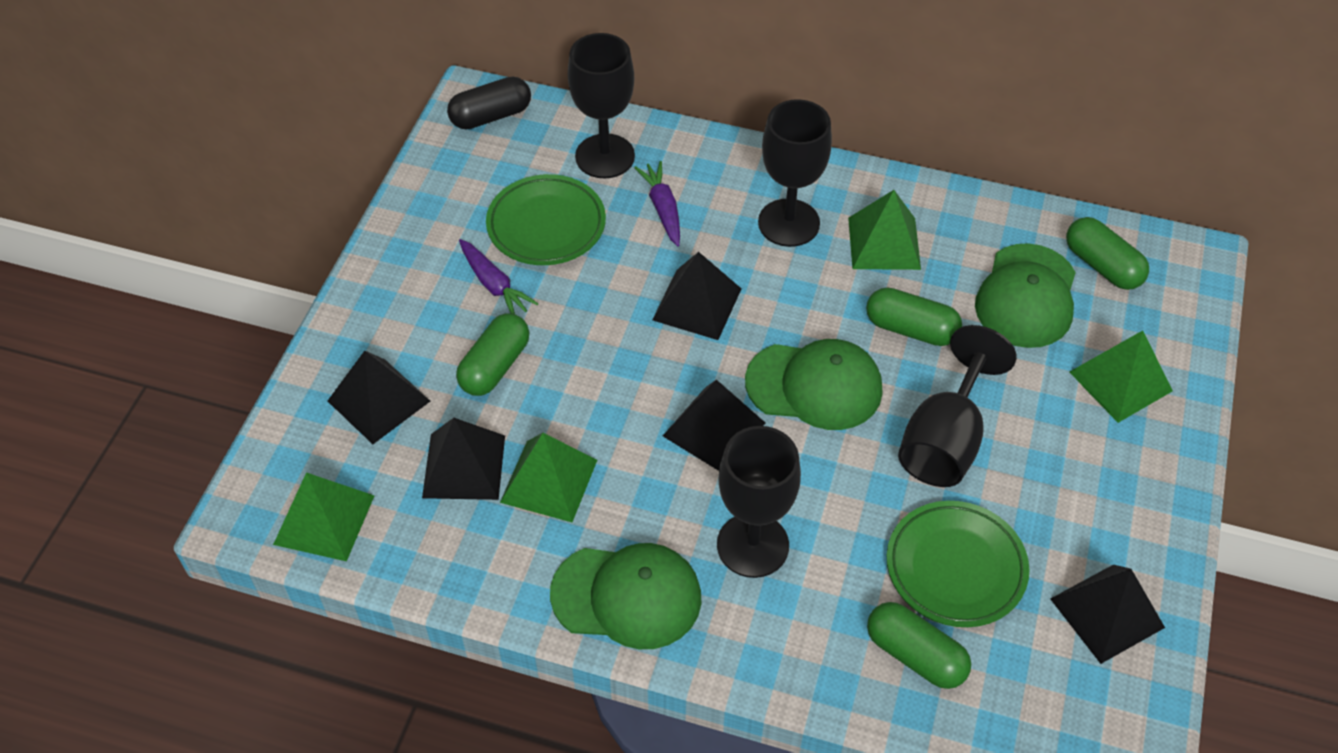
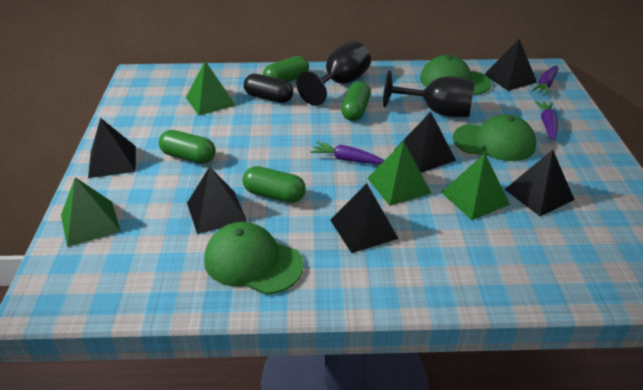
black goblet: [568,33,635,178] [717,426,801,578] [758,99,832,247] [898,325,1017,487] = 4 -> [296,41,371,106] [383,70,475,117] = 2
black pyramid: [328,351,430,444] [422,418,505,500] [652,252,741,340] [663,379,765,471] [1050,564,1165,664] = 5 -> [88,118,136,178] [187,167,247,234] [330,183,399,253] [395,112,456,173] [484,39,537,91] [504,150,574,216] = 6
green plate: [486,174,606,265] [887,501,1030,627] = 2 -> none = 0
purple carrot: [459,239,538,314] [634,161,680,246] = 2 -> [310,142,385,164] [531,66,558,95] [535,101,558,140] = 3

